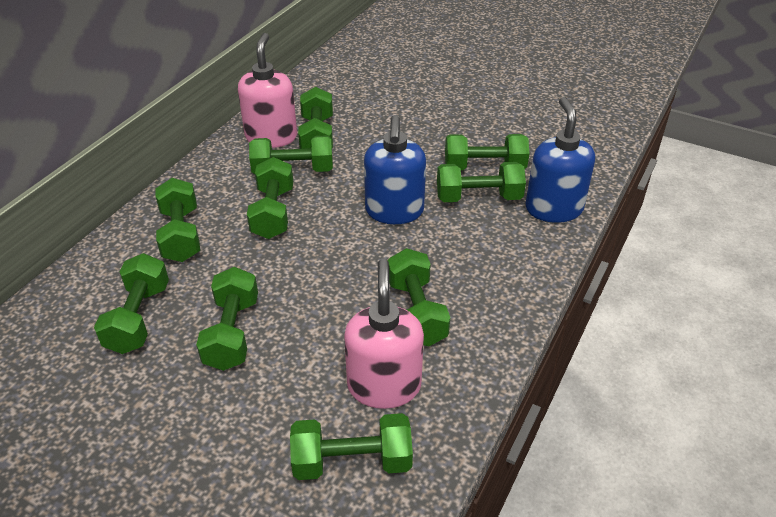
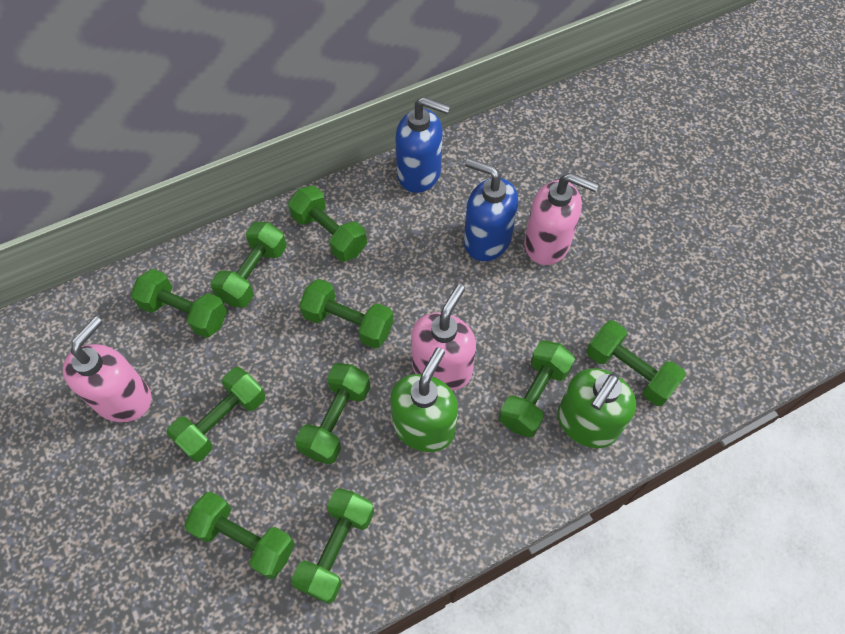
green soap dispenser: none = 0 -> [390,347,458,452] [557,368,636,448] = 2
pink soap dispenser: [238,33,297,148] [344,259,424,409] = 2 -> [63,316,151,422] [411,284,476,391] [525,173,599,265] = 3

